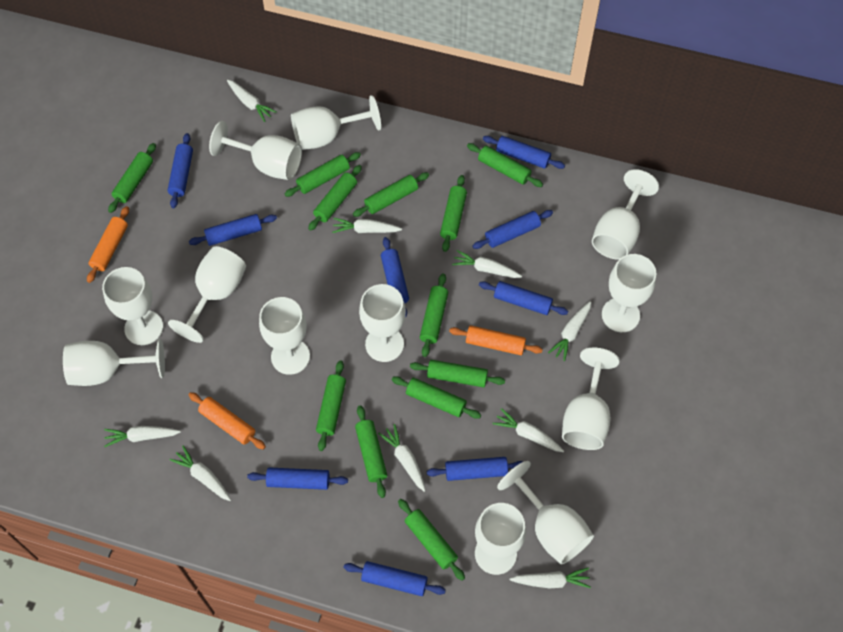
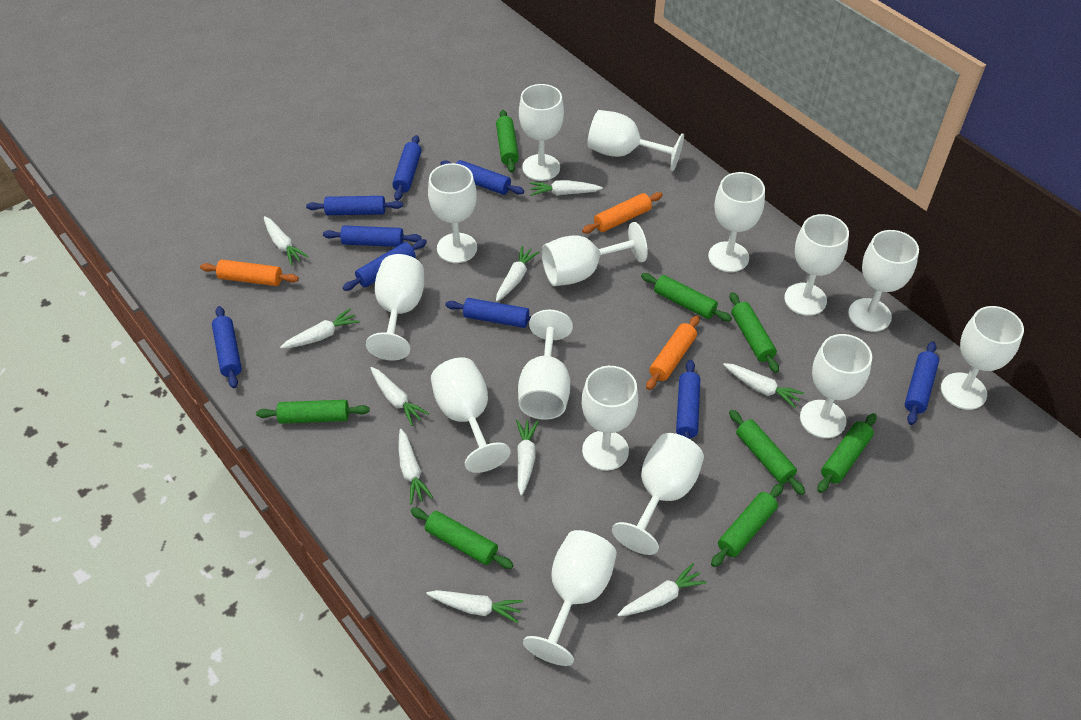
green rolling pin: [108,143,156,213] [285,152,361,197] [308,165,362,231] [316,360,346,451] [353,172,429,217] [355,405,387,498] [392,376,481,419] [398,499,465,581] [410,360,505,387] [420,273,448,357] [440,175,467,252] [467,143,543,187] = 12 -> [256,400,369,424] [410,508,514,569] [496,110,519,173] [641,273,732,321] [711,483,783,567] [729,410,805,495] [730,292,779,373] [817,413,877,493] = 8
white carrot: [104,426,181,447] [169,446,231,501] [227,80,277,122] [332,218,402,233] [378,424,425,492] [452,250,522,278] [492,408,564,452] [509,567,591,588] [548,301,591,361] = 9 -> [264,216,309,266] [280,308,359,349] [371,367,429,426] [399,429,433,505] [426,590,523,623] [496,246,539,302] [516,419,539,496] [530,180,603,196] [618,563,707,616] [723,363,804,408] = 10
white goblet: [63,339,165,386] [102,267,163,345] [168,246,246,343] [209,121,302,180] [259,297,310,375] [291,95,381,150] [359,284,406,362] [475,503,526,575] [497,461,594,564] [562,348,620,450] [592,169,659,259] [602,254,657,332] = 12 -> [366,254,424,361] [428,163,477,263] [431,358,511,473] [518,310,573,420] [519,84,564,181] [523,530,617,666] [542,222,648,286] [582,366,638,471] [587,110,684,171] [612,433,704,555] [708,172,765,272] [784,214,849,316] [800,334,872,438] [848,230,919,332] [941,306,1024,410] = 15

